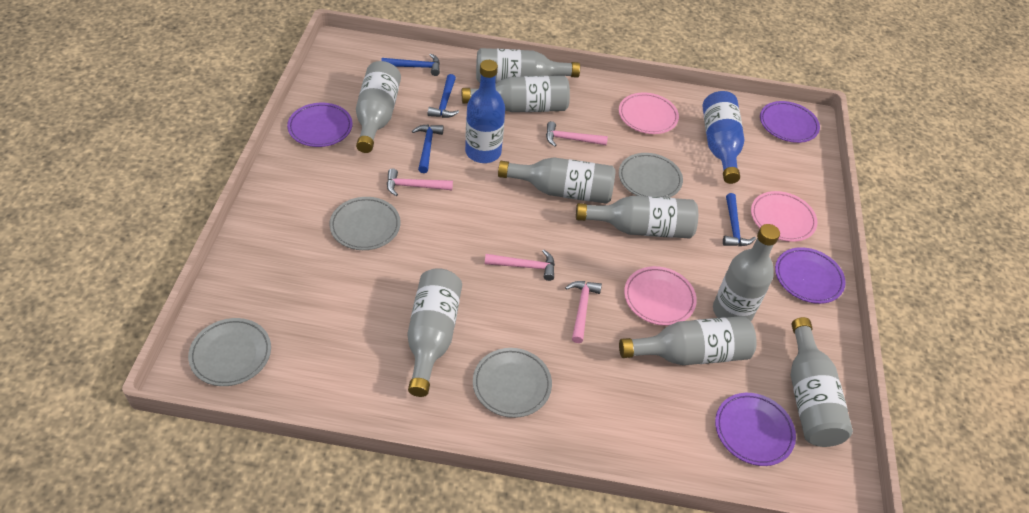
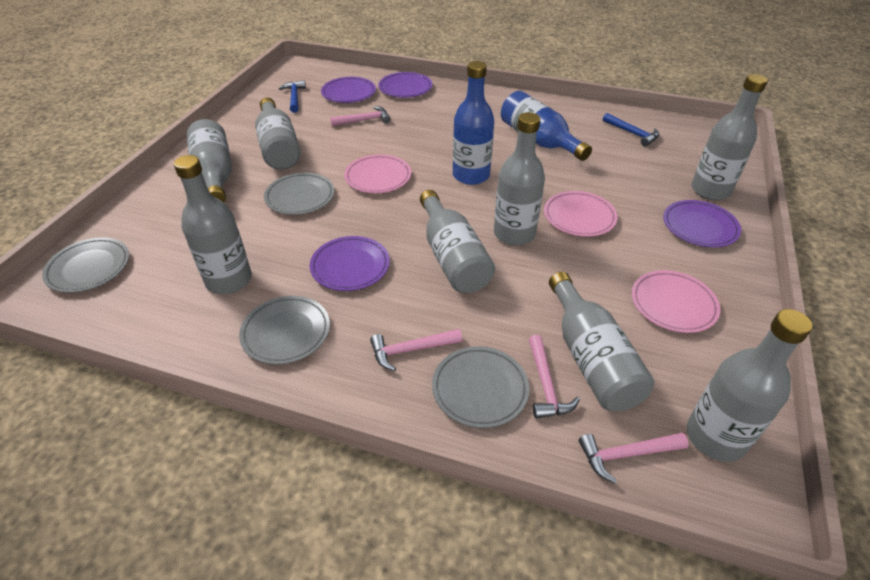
blue hammer: [381,54,440,76] [412,124,444,173] [428,74,459,118] [723,193,756,246] = 4 -> [279,80,306,113] [603,113,659,146] = 2
grey bottle: [356,61,401,153] [407,268,462,397] [462,76,570,112] [476,48,580,84] [498,157,616,204] [576,196,698,239] [619,316,757,365] [713,224,780,321] [790,317,853,447] = 9 -> [174,155,252,294] [187,119,232,203] [255,97,301,170] [420,190,495,293] [494,112,545,245] [549,272,654,412] [687,309,812,462] [691,74,768,200] = 8

